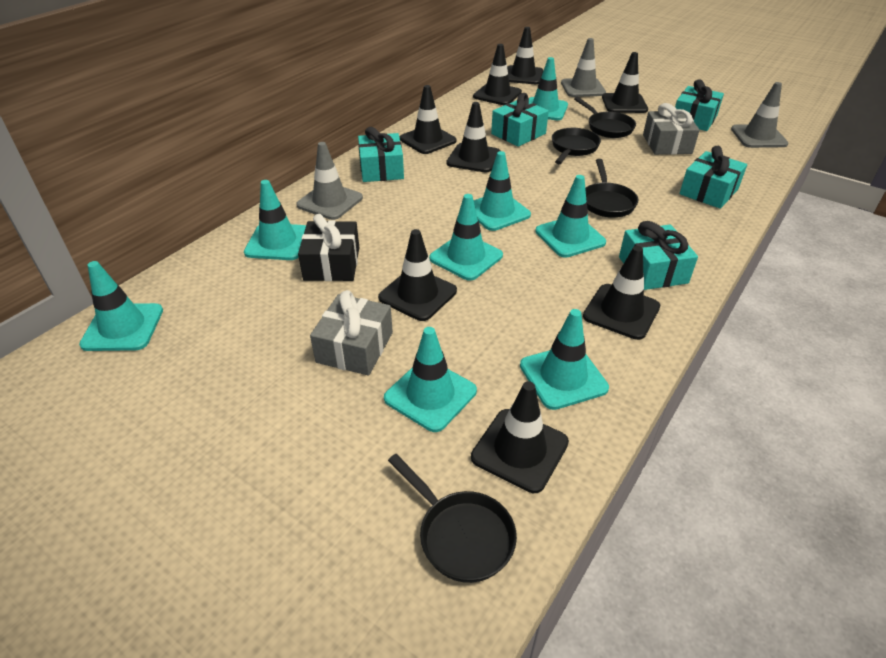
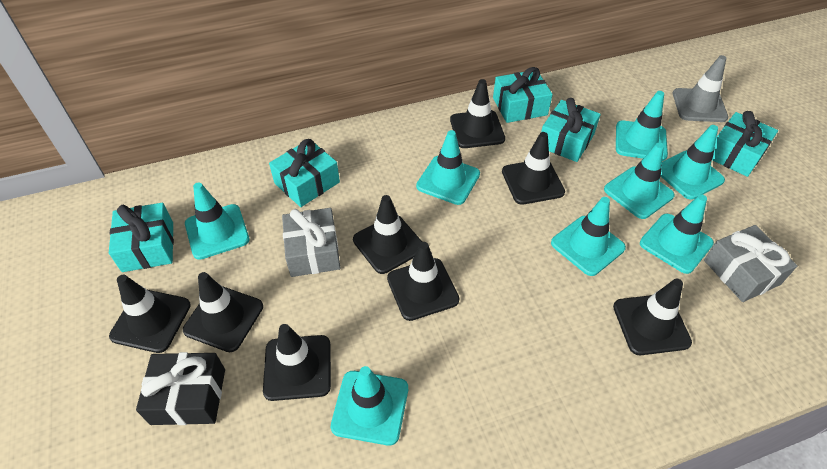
black pan: [388,454,517,583] [552,128,601,164] [574,97,636,138] [585,159,638,218] = 4 -> none = 0
grey traffic cone: [296,142,363,220] [561,38,606,97] [731,82,788,148] = 3 -> [673,55,728,122] = 1

